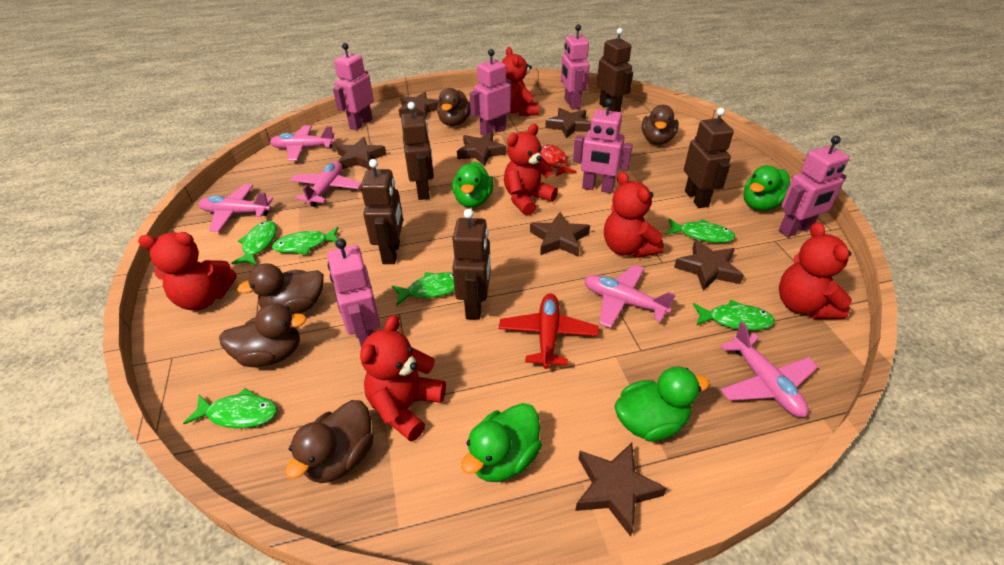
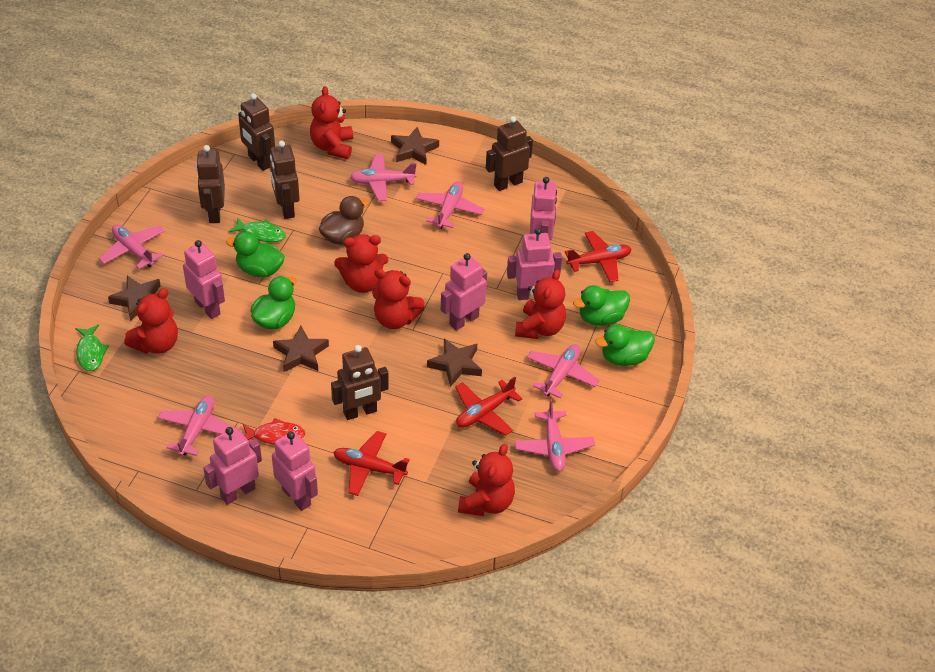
brown duck: [219,303,307,367] [237,263,324,314] [285,400,374,483] [437,88,471,126] [642,105,679,145] = 5 -> [319,196,369,245] = 1
brown star: [336,137,386,169] [399,92,439,119] [457,132,507,167] [530,212,590,257] [545,108,591,138] [575,443,667,537] [674,239,744,291] = 7 -> [108,276,161,321] [273,326,329,372] [391,127,439,165] [427,338,482,387] = 4
green fish: [183,388,277,428] [231,221,277,266] [272,227,338,255] [392,272,455,305] [666,218,735,243] [693,299,775,331] = 6 -> [75,324,109,371] [229,217,286,242] = 2
pink plane: [199,184,273,232] [270,125,335,161] [290,161,361,207] [584,265,675,328] [720,322,818,417] = 5 -> [99,225,165,269] [158,396,233,456] [350,154,416,201] [416,182,484,229] [515,399,595,472] [527,344,599,398] = 6
red plane: [499,293,599,369] = 1 -> [333,431,410,496] [455,377,522,436] [565,231,632,282] = 3

